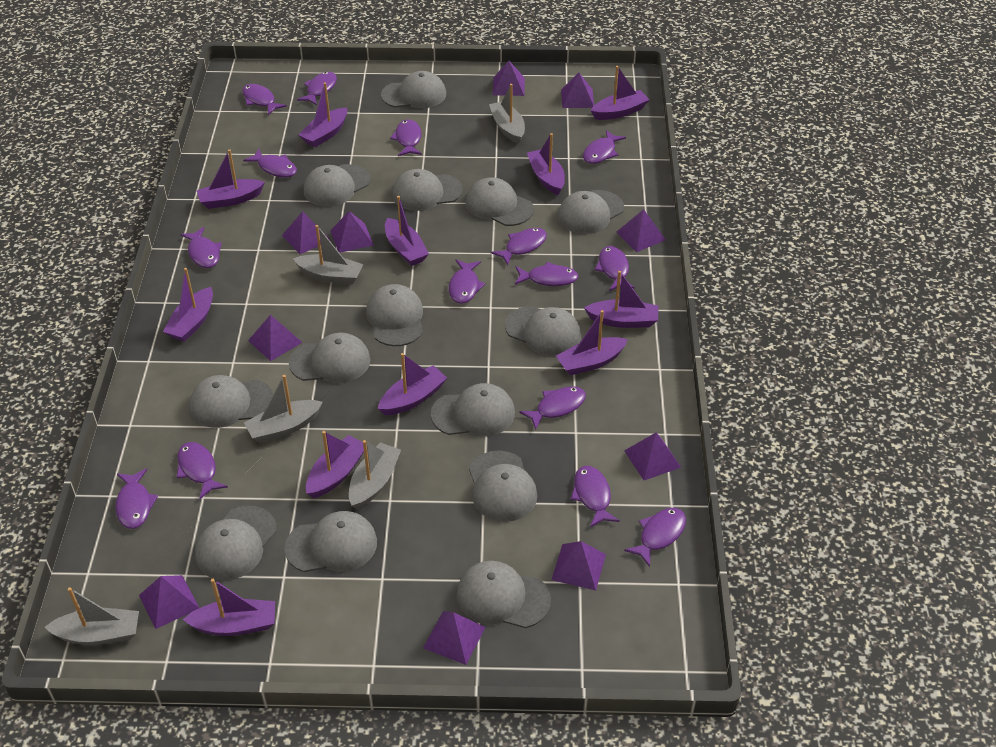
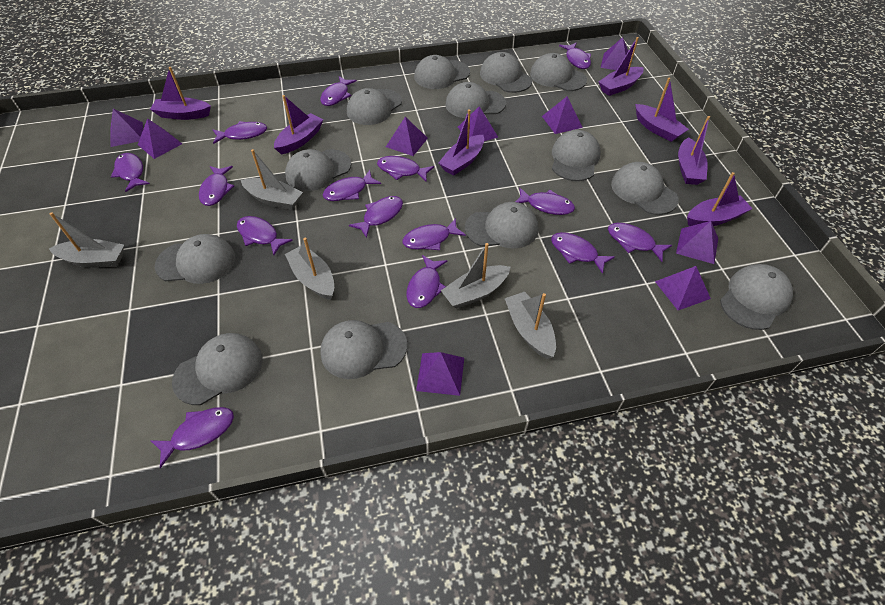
grey cap: [189,375,273,428] [195,506,277,580] [284,511,377,572] [289,333,370,383] [304,164,370,207] [366,284,423,346] [381,71,446,108] [392,169,463,211] [431,383,515,436] [457,561,551,628] [465,177,534,226] [469,450,537,522] [505,306,581,356] [558,190,624,234] = 14 -> [155,234,235,284] [172,333,263,405] [285,149,351,191] [320,320,407,379] [347,88,402,125] [414,55,470,89] [446,82,506,118] [465,202,538,249] [480,52,532,93] [530,53,587,91] [552,130,601,181] [611,162,678,215] [720,264,793,330] = 13
purple boat: [163,268,213,342] [183,578,275,636] [197,149,265,209] [299,82,347,147] [306,431,364,498] [378,353,447,415] [385,196,429,266] [527,133,565,195] [556,310,628,375] [584,271,659,328] [591,66,650,120] = 11 -> [150,67,211,120] [274,95,323,154] [438,109,484,176] [599,37,644,96] [635,78,689,142] [678,116,710,185] [687,172,753,226] = 7
purple pyramid: [139,575,199,629] [248,315,302,361] [282,211,331,254] [330,211,374,253] [423,611,486,665] [493,61,525,96] [552,541,606,591] [561,73,594,108] [616,209,666,252] [624,433,681,480] = 10 -> [110,109,143,147] [138,118,182,159] [386,117,428,156] [416,352,464,396] [458,106,498,141] [542,96,583,134] [601,37,628,70] [655,266,711,310] [676,221,718,264] = 9

